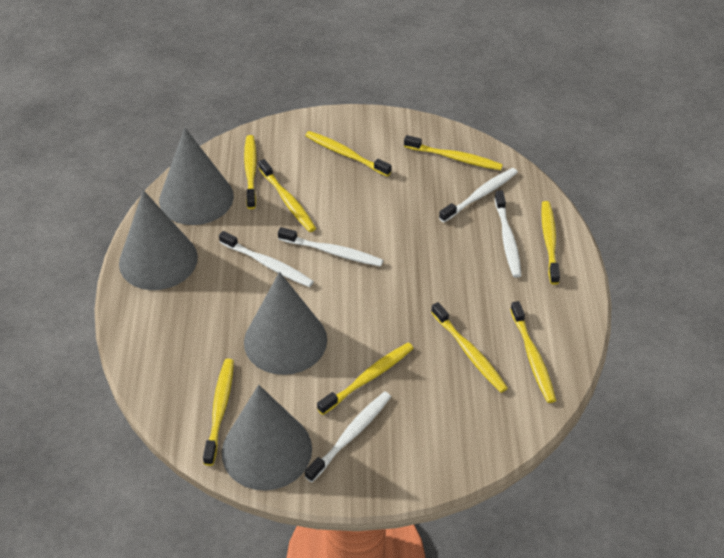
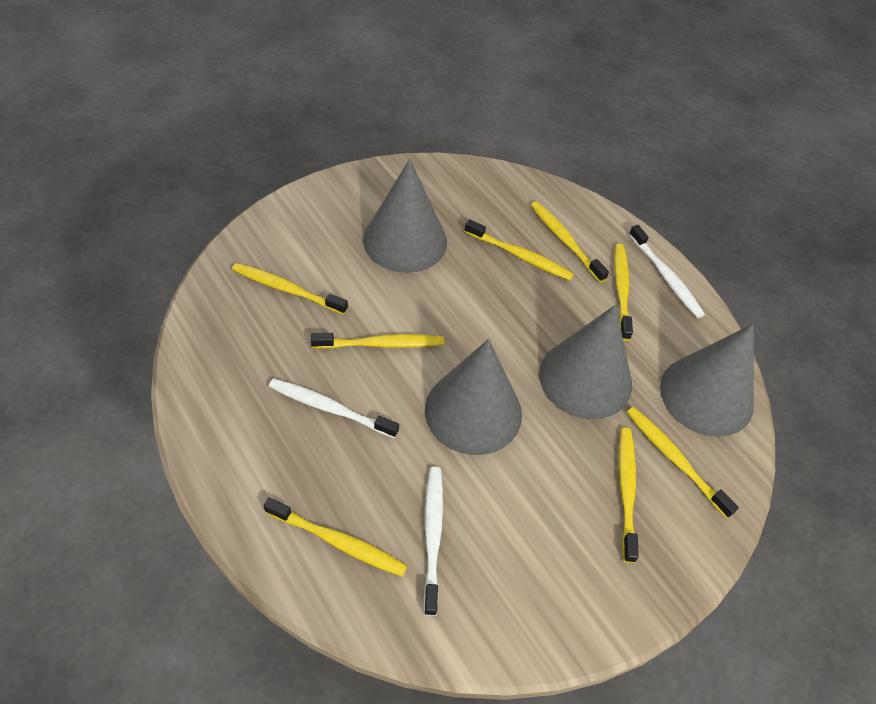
white toothbrush: [219,231,314,287] [278,227,383,267] [305,391,391,482] [439,168,518,222] [495,190,521,278] = 5 -> [269,378,399,438] [423,467,443,616] [629,225,705,318] = 3
yellow toothbrush: [203,359,234,466] [244,135,257,209] [259,159,316,232] [305,131,392,177] [317,343,414,415] [404,135,503,170] [431,302,508,393] [510,301,556,403] [541,201,560,285] = 9 -> [232,263,348,315] [264,498,408,577] [311,333,444,349] [465,219,574,281] [531,201,609,283] [614,244,633,341] [619,427,639,563] [626,407,739,518] = 8

